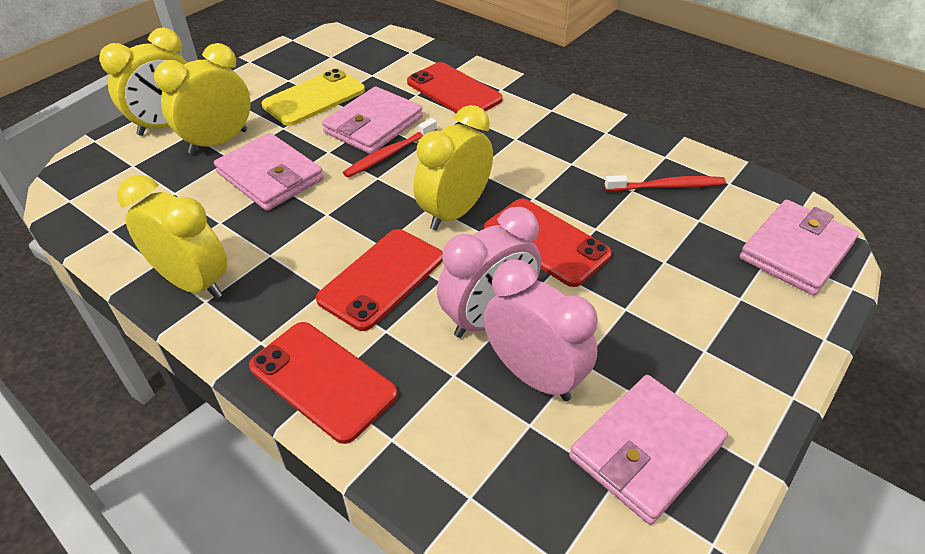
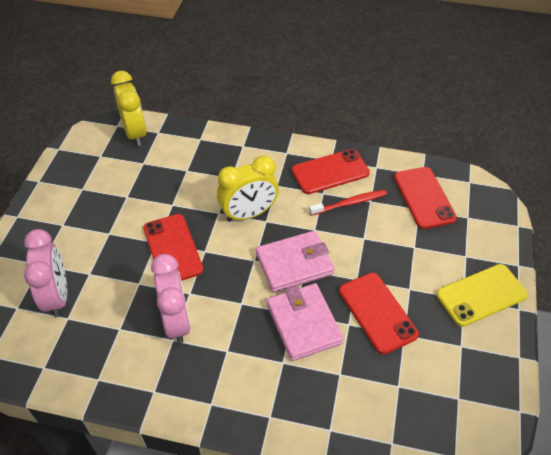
pink wallet: [214,133,323,211] [322,86,423,154] [569,375,728,525] [739,200,859,295] = 4 -> [256,231,334,293] [267,283,344,361] = 2
red toothbrush: [343,118,437,177] [605,175,726,191] = 2 -> [309,190,387,216] = 1
yellow clock: [99,28,188,136] [117,175,227,299] [154,43,251,154] [414,105,493,230] = 4 -> [111,71,147,146] [217,155,279,222] = 2

